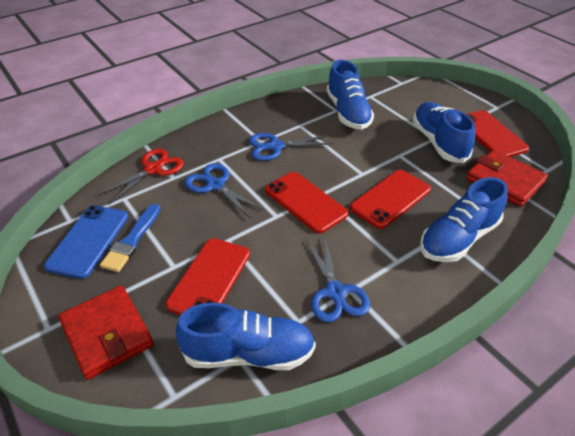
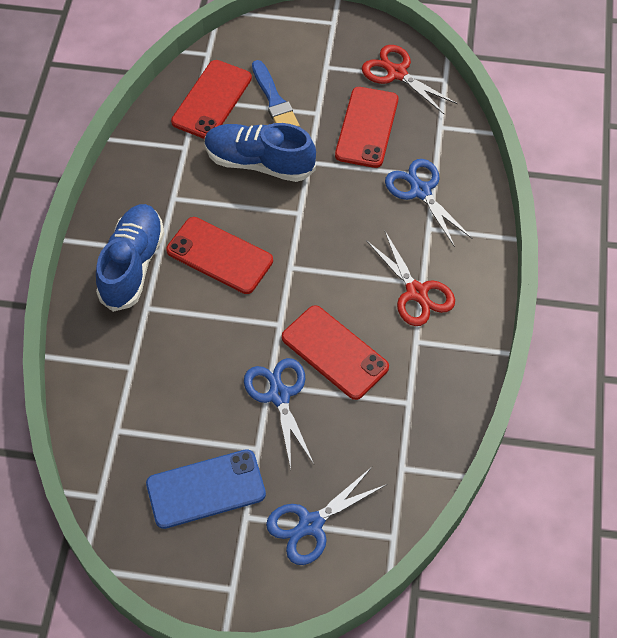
blue shoe: [176,303,316,370] [327,60,374,130] [413,102,475,163] [420,177,508,262] = 4 -> [96,204,165,312] [205,123,316,182] = 2
red scissors: [98,148,184,205] = 1 -> [362,45,458,115] [366,231,455,326] = 2
red wallet: [58,286,154,380] [466,150,548,207] = 2 -> none = 0

